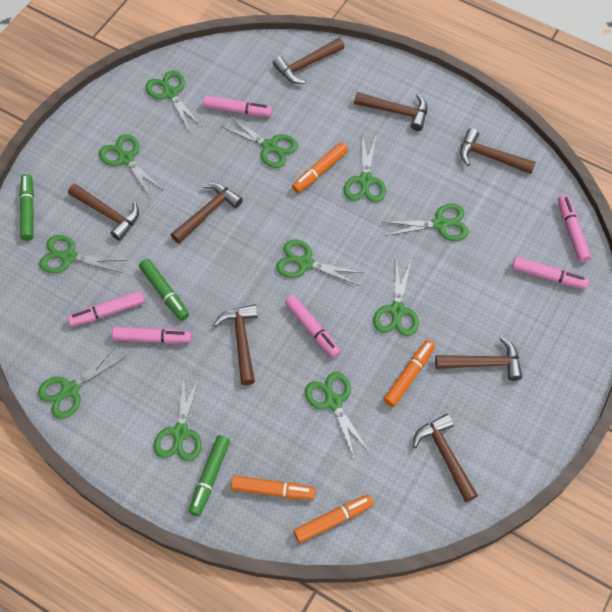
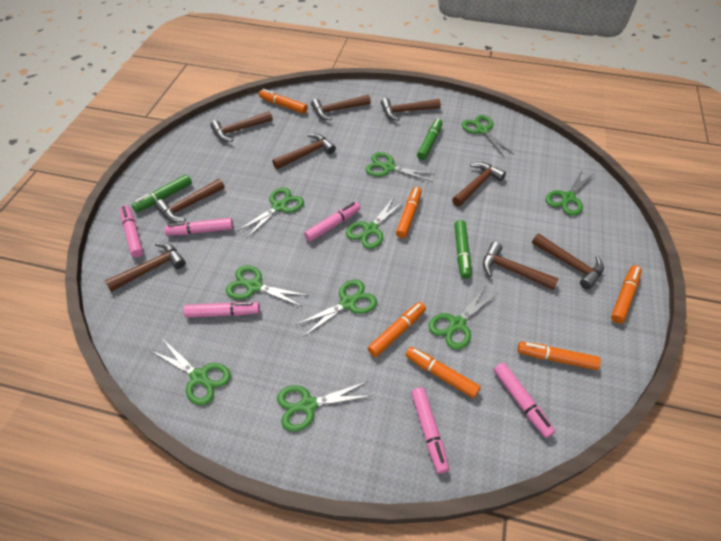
brown hammer: [68,184,139,241] [171,183,243,244] [213,304,258,385] [273,38,344,84] [354,92,428,131] [413,414,478,502] [435,337,522,381] [460,128,536,174] = 8 -> [105,242,185,292] [155,179,225,222] [210,111,273,142] [272,134,336,169] [311,95,371,120] [381,98,441,121] [452,162,506,207] [483,242,559,290] [532,233,604,289] = 9
green scissors: [38,346,125,418] [39,235,125,273] [99,134,164,197] [145,70,202,133] [154,375,202,461] [221,116,298,168] [276,240,363,286] [305,372,370,460] [344,135,386,202] [373,260,419,336] [384,204,468,241] = 11 -> [150,340,231,405] [226,265,309,307] [237,187,304,238] [277,381,371,432] [296,279,377,337] [346,197,405,249] [365,152,436,182] [429,287,498,350] [462,115,514,158] [546,169,595,216] = 10
orange marker: [231,476,315,500] [292,142,348,193] [293,494,374,543] [383,340,435,407] = 4 -> [259,89,308,114] [367,302,426,357] [396,187,422,238] [406,347,481,398] [518,342,601,370] [611,265,642,324] = 6

